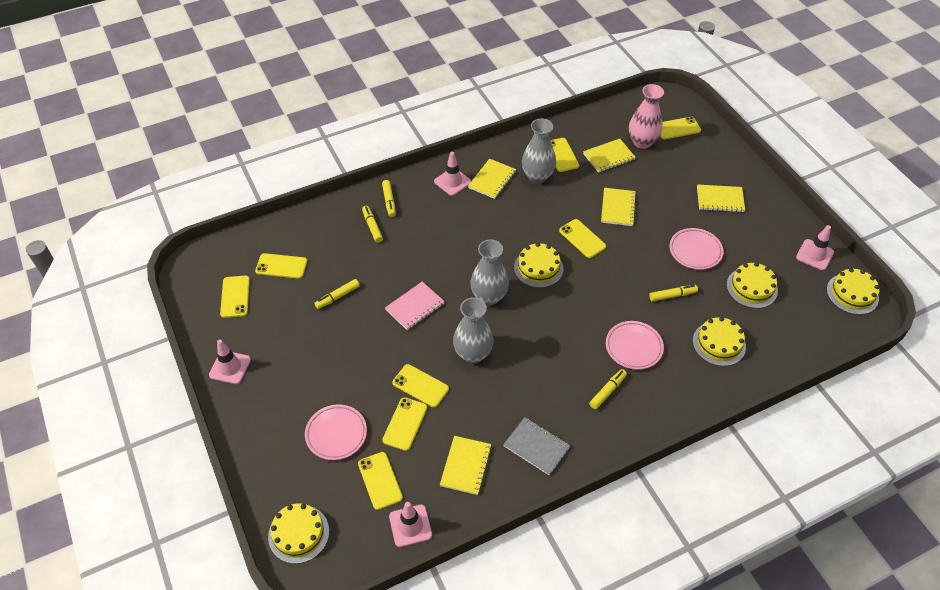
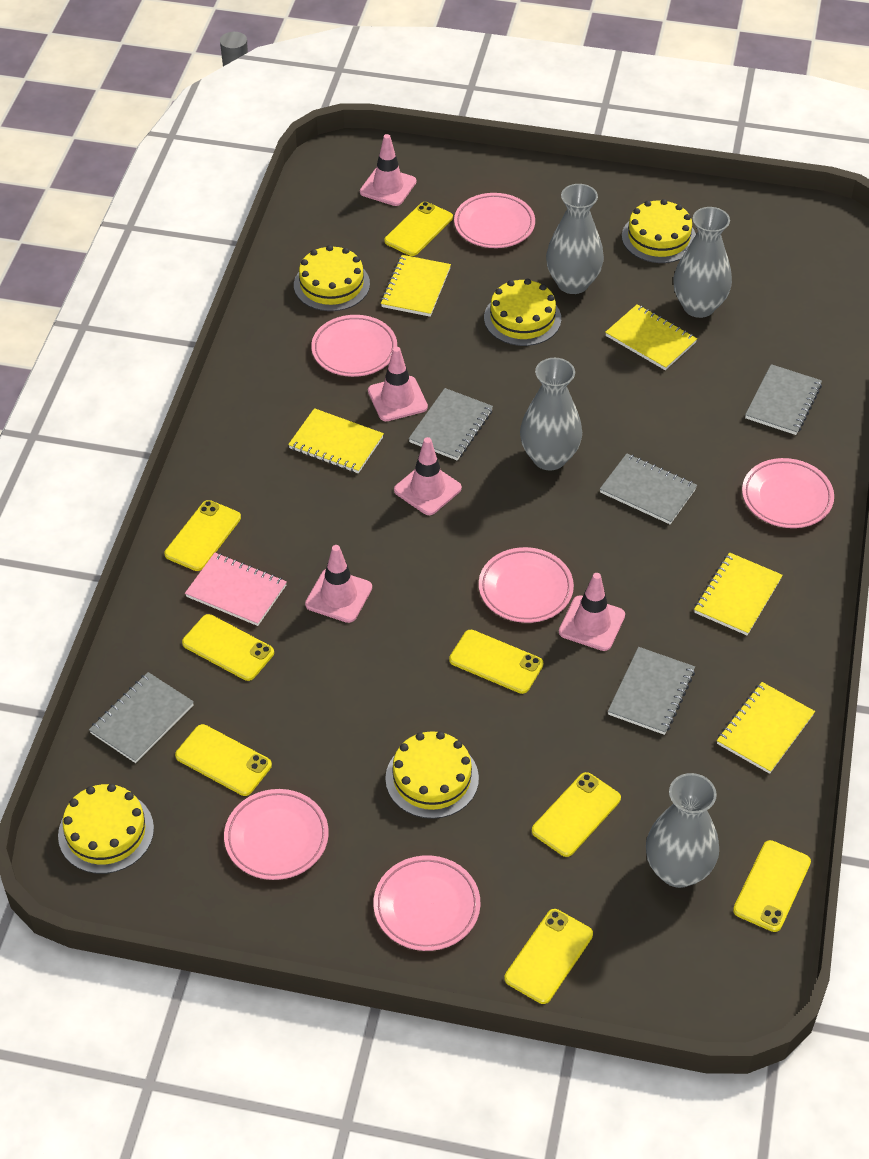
grey notebook: [503,417,570,475] = 1 -> [89,672,194,763] [409,388,493,460] [600,453,697,524] [608,647,695,735] [745,364,822,435] = 5
grey vase: [453,297,493,363] [470,240,509,305] [522,118,556,184] = 3 -> [520,358,582,471] [546,184,604,294] [646,773,719,888] [673,207,732,318] = 4
pink plate: [305,404,367,460] [606,321,664,370] [669,228,724,270] = 3 -> [224,789,329,880] [311,315,397,377] [373,855,480,951] [454,193,535,248] [479,547,574,623] [742,458,834,528] = 6
pink traffic cone: [209,340,251,384] [389,502,432,547] [434,152,471,196] [796,225,834,270] = 4 -> [305,545,372,623] [360,134,416,206] [368,347,428,421] [394,437,462,515] [559,573,625,651] = 5
pink vase: [629,84,664,149] = 1 -> none = 0
yellow marker: [314,279,360,309] [362,206,383,243] [382,180,396,217] [589,369,627,409] [649,285,698,302] = 5 -> none = 0

